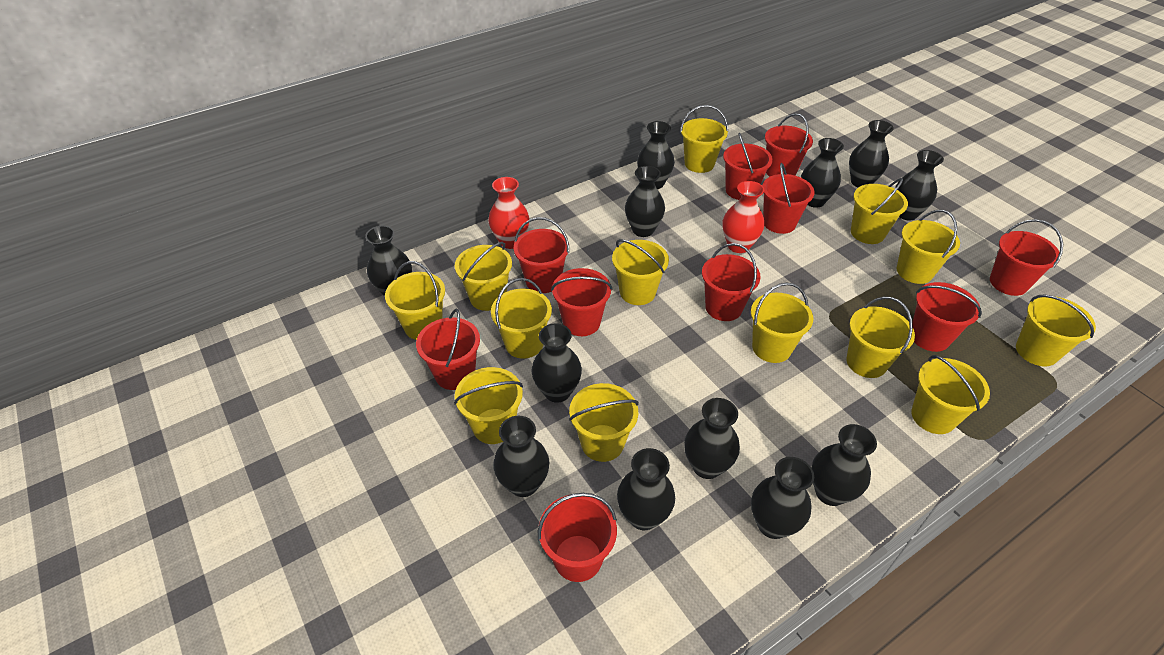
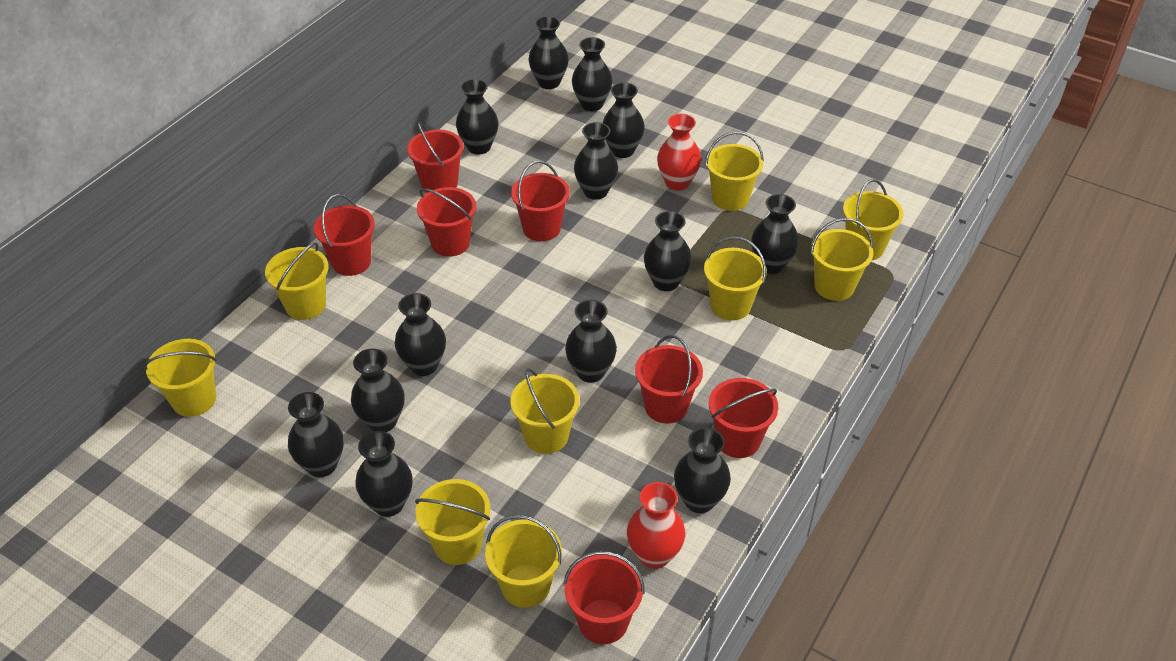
black vase: [365,226,412,297] [493,416,550,497] [531,323,582,403] [617,448,675,530] [625,166,665,237] [637,121,675,189] [684,398,740,479] [751,457,814,539] [801,138,844,208] [812,424,877,506] [849,120,894,187] [895,150,944,221] = 12 -> [288,392,344,477] [351,349,405,432] [355,431,412,517] [395,293,446,376] [456,79,498,155] [528,16,569,89] [565,300,617,383] [572,37,613,111] [574,122,618,200] [603,82,645,158] [644,211,692,291] [674,427,731,513] [751,194,799,274] = 13
red bucket: [416,309,480,390] [514,217,569,293] [538,493,617,582] [551,268,612,336] [702,243,761,321] [723,133,773,200] [762,163,814,234] [765,113,813,177] [912,282,982,352] [990,219,1063,296] = 10 -> [314,194,375,276] [407,122,464,193] [417,187,476,257] [511,161,570,241] [563,551,645,644] [635,335,703,423] [709,378,778,458] = 7
yellow bucket: [385,261,445,340] [454,367,523,444] [455,242,512,311] [491,278,552,358] [569,383,639,462] [612,239,669,305] [680,105,728,173] [751,282,813,363] [846,297,915,378] [851,178,908,244] [897,210,960,284] [911,355,990,434] [1016,294,1096,366] = 13 -> [144,339,217,417] [265,243,329,320] [415,479,490,565] [485,515,562,608] [510,368,580,454] [704,236,767,320] [705,132,764,211] [811,218,873,301] [843,179,904,260] = 9

